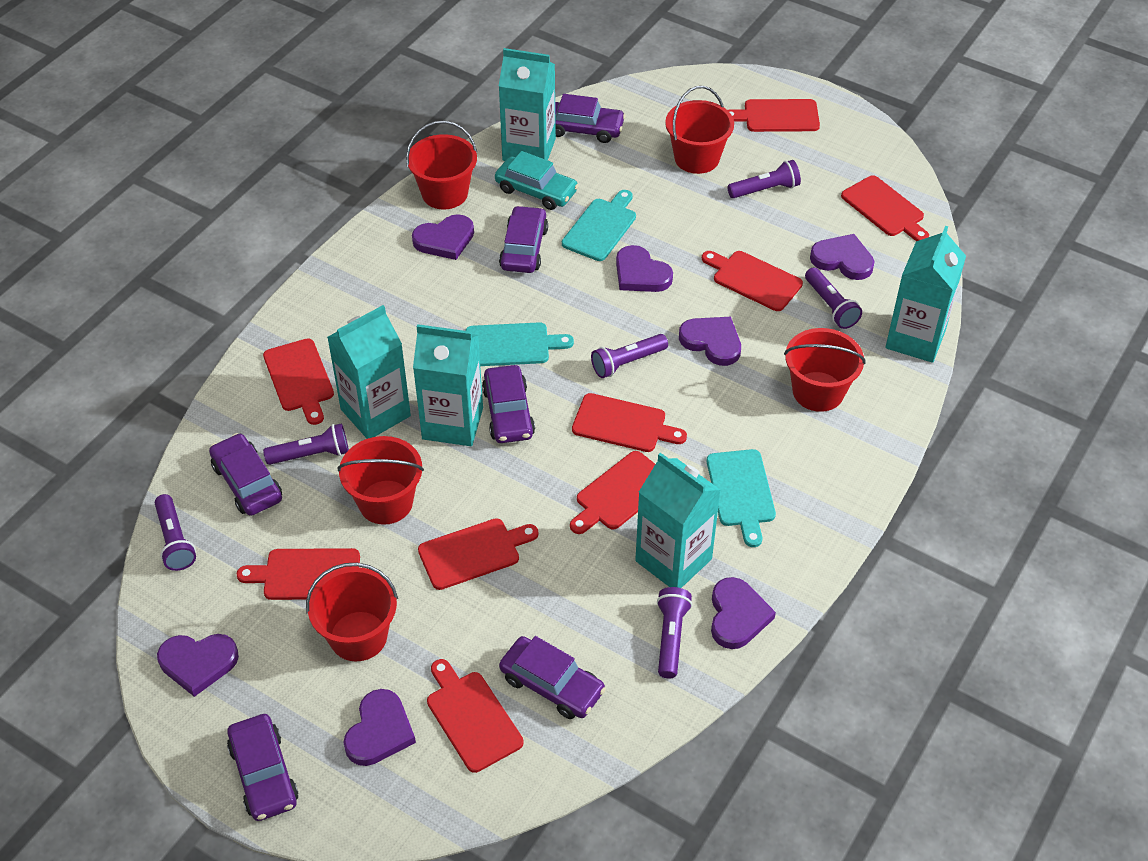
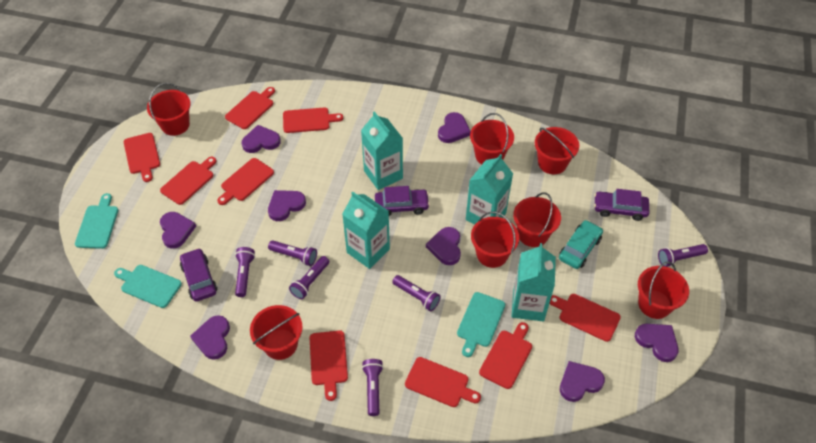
purple car: [209,433,282,516] [227,714,298,821] [482,365,535,443] [499,205,548,273] [499,636,606,719] [555,94,626,143] = 6 -> [180,248,218,302] [375,186,430,216] [594,189,649,221] = 3
purple heart: [157,634,239,697] [343,689,416,766] [412,214,474,260] [616,245,673,292] [679,317,741,366] [711,577,776,649] [810,234,875,280] = 7 -> [160,212,196,249] [190,315,230,360] [241,125,281,153] [268,190,306,221] [426,227,461,265] [438,112,471,143] [560,361,605,402] [635,324,679,362] = 8
red bucket: [306,563,398,661] [338,436,424,525] [406,121,477,209] [665,86,734,174] [784,328,866,412] = 5 -> [147,83,191,136] [250,305,303,360] [470,113,514,164] [471,211,519,268] [513,192,561,247] [535,127,579,174] [638,262,689,319] = 7
turquoise carton: [327,305,411,439] [413,324,483,446] [499,48,556,161] [635,453,721,588] [885,226,966,363] = 5 -> [342,192,390,269] [361,111,403,190] [466,154,513,225] [511,243,556,321] = 4

